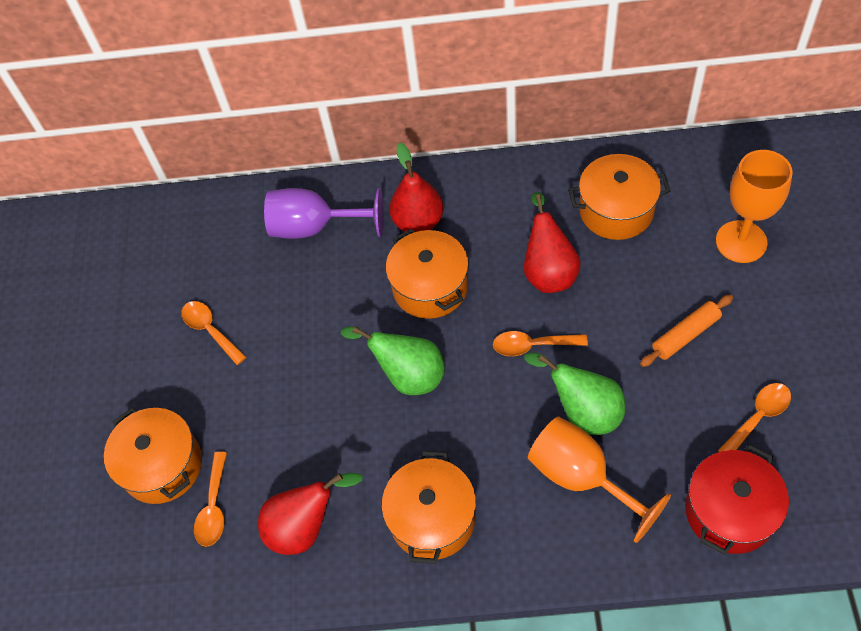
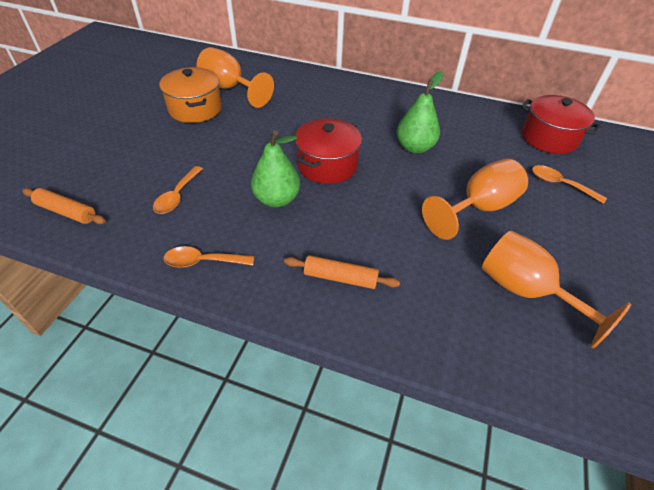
orange goblet: [528,417,671,543] [716,150,793,263] = 2 -> [197,47,274,108] [422,159,528,240] [482,231,632,349] = 3
orange pot: [104,408,202,504] [381,451,476,564] [386,229,469,319] [568,154,671,240] = 4 -> [159,67,222,123] = 1
orange rolling pin: [640,294,733,367] = 1 -> [22,188,106,224] [284,255,400,289] = 2
orange spoon: [181,301,246,365] [194,452,227,547] [493,331,588,356] [718,383,791,452] = 4 -> [153,166,203,214] [164,246,254,268] [532,165,607,204] = 3
purple goblet: [264,188,384,239] = 1 -> none = 0
red pear: [258,473,363,555] [389,142,443,232] [524,192,581,293] = 3 -> none = 0
red pot: [685,444,789,555] = 1 -> [295,118,362,184] [521,95,601,154] = 2

